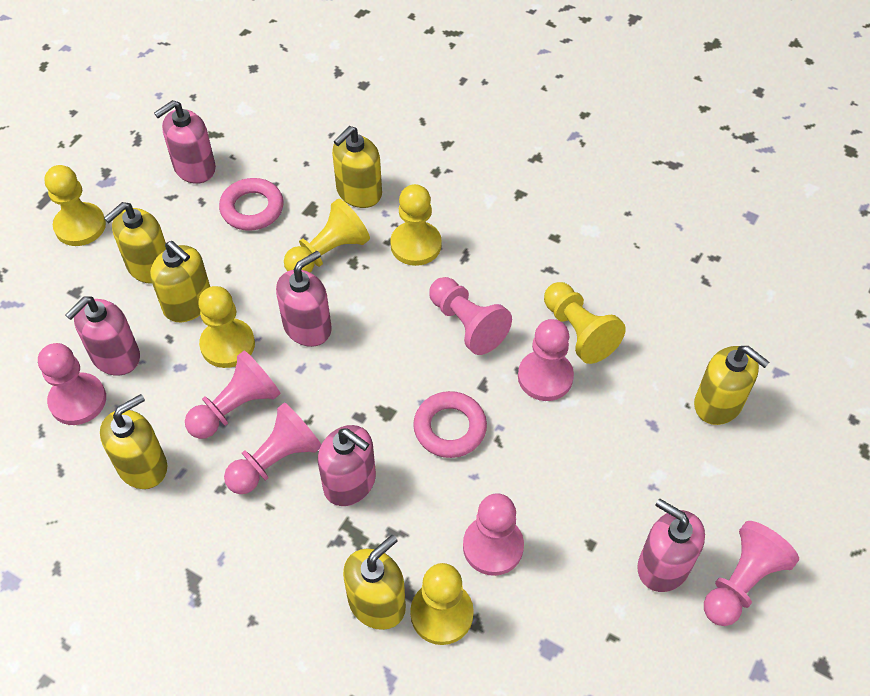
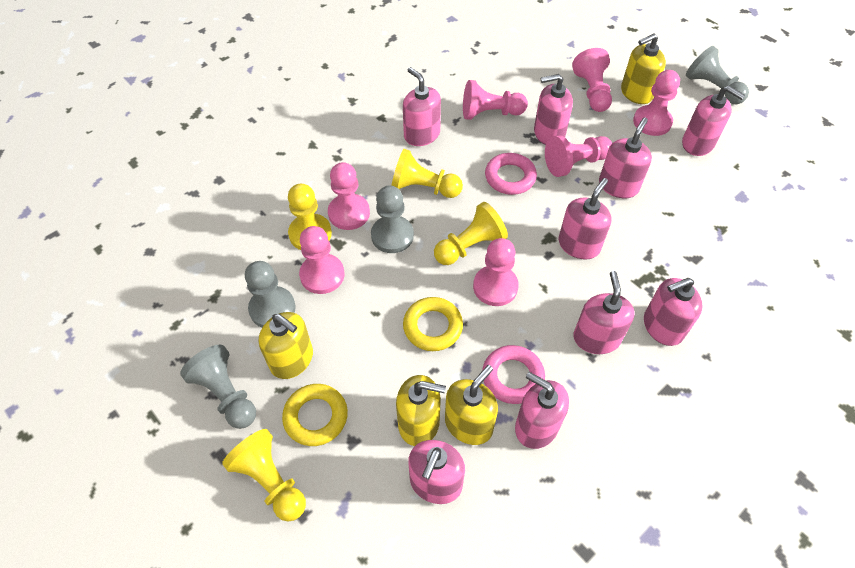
grey pawn: none = 0 -> [180,345,256,429] [245,261,296,327] [371,185,414,253] [686,46,749,104] = 4
pink soap dispenser: [65,296,140,376] [154,100,216,184] [276,251,332,347] [318,425,376,506] [637,499,705,592] = 5 -> [403,67,441,146] [408,440,465,504] [515,372,569,449] [534,74,573,145] [559,178,612,260] [574,271,635,354] [599,118,652,198] [644,278,703,346] [682,86,745,156] = 9
yellow pawn: [44,165,106,246] [198,286,255,368] [284,199,370,272] [390,184,441,266] [410,563,474,645] [544,282,626,364] = 6 -> [222,429,306,522] [288,184,332,250] [391,149,463,198] [434,202,508,265] = 4
yellow ring: none = 0 -> [282,384,348,446] [403,297,463,351] = 2
yellow soap dispenser: [100,394,167,489] [104,202,166,284] [150,241,210,322] [332,126,382,208] [343,535,406,630] [694,346,770,425] = 6 -> [259,312,313,379] [396,375,446,446] [445,365,498,445] [621,34,666,104] = 4

